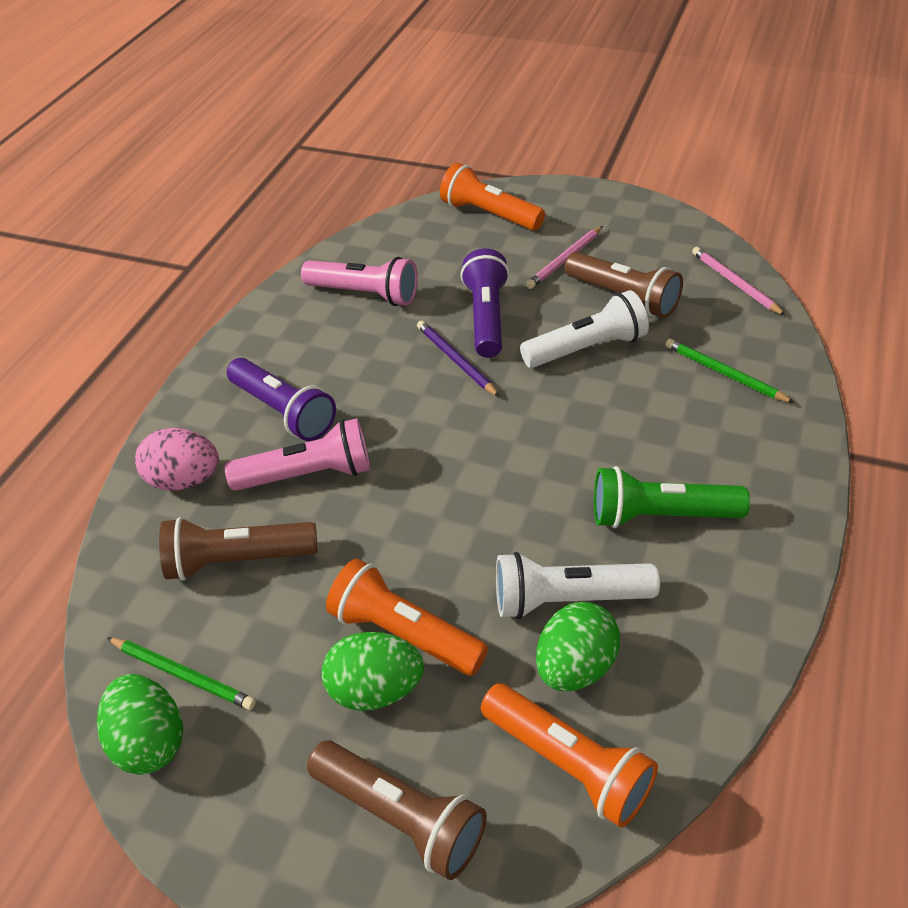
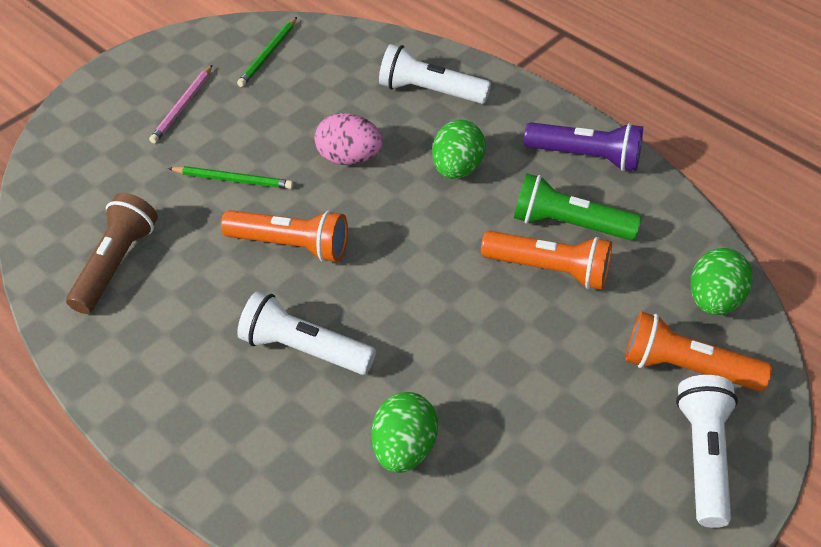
brown flashlight: [159,517,318,581] [307,741,487,880] [565,252,683,318] = 3 -> [66,193,158,314] = 1
pink flashlight: [225,418,370,491] [301,257,418,306] = 2 -> none = 0
pink pencil: [526,226,603,289] [692,247,786,316] = 2 -> [149,65,212,144] = 1
purple flashlight: [227,358,336,441] [460,248,509,358] = 2 -> [524,122,643,171] = 1
purple pencil: [417,320,500,397] = 1 -> none = 0
white flashlight: [496,552,660,619] [520,290,649,368] = 2 -> [237,291,376,375] [379,44,491,104] [676,375,738,528] = 3

